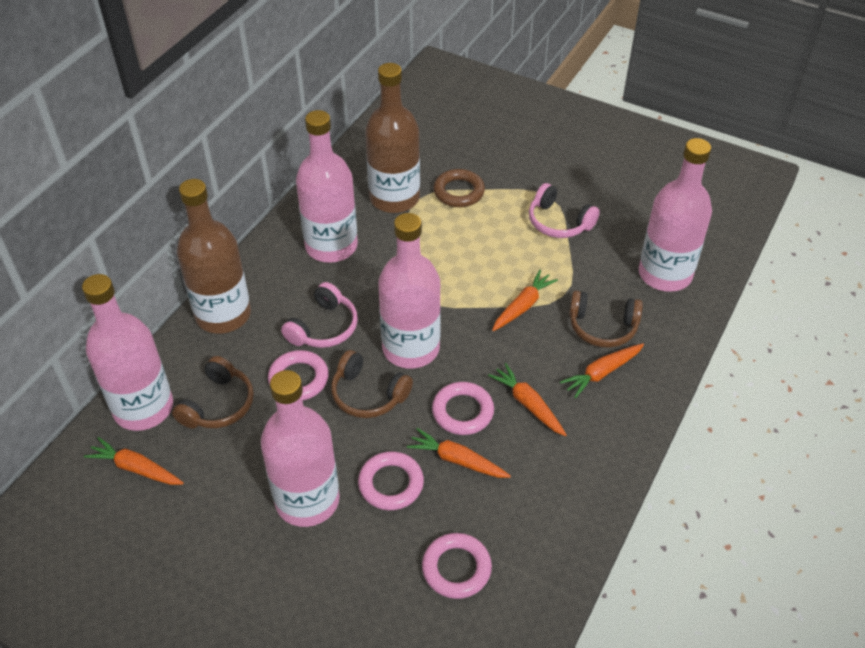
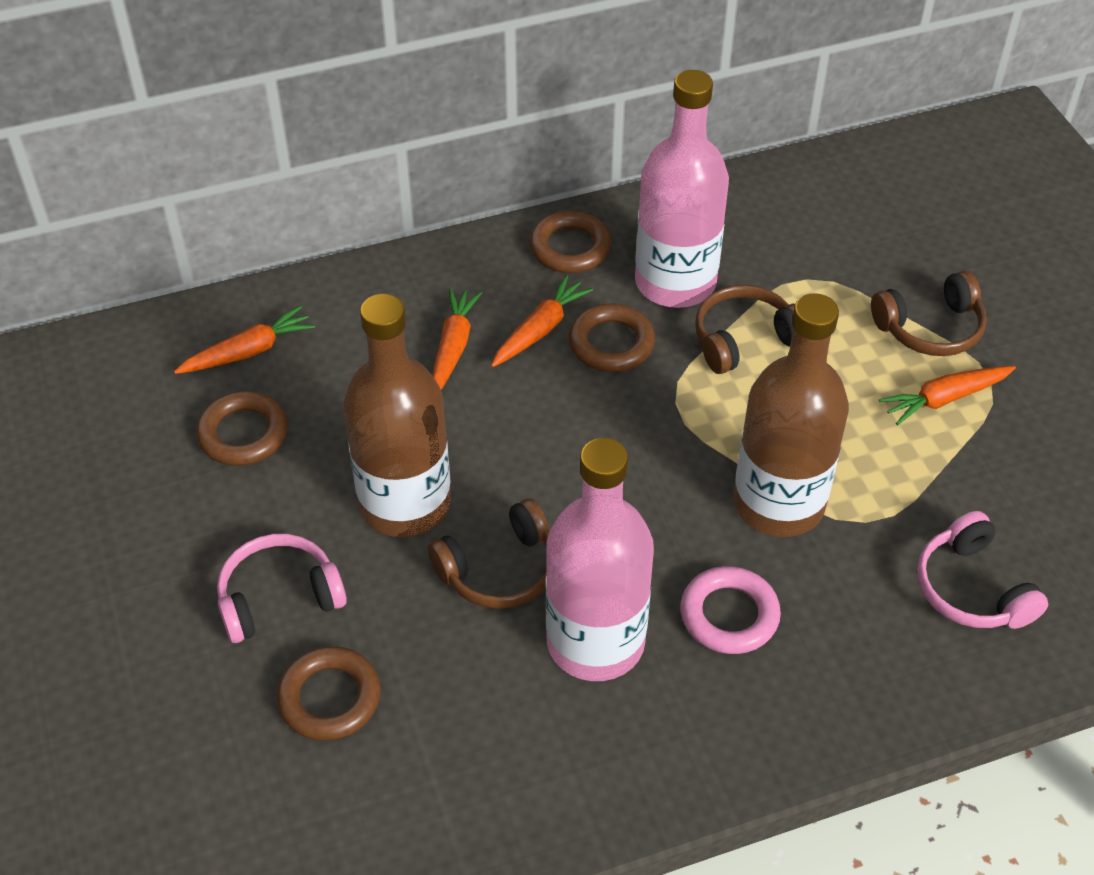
brown ring: [433,169,485,207] = 1 -> [196,391,288,466] [276,646,381,741] [529,211,612,273] [568,304,655,372] = 4
orange carrot: [84,437,184,485] [407,428,511,478] [488,363,567,436] [492,270,558,331] [560,344,644,398] = 5 -> [174,306,315,374] [432,288,482,390] [491,275,593,367] [879,366,1016,425] = 4
pink bottle: [82,274,173,431] [261,370,340,527] [296,110,358,263] [378,213,441,369] [639,138,712,292] = 5 -> [546,438,654,681] [635,70,729,308] = 2
pink ring: [268,350,329,401] [358,451,424,510] [422,533,492,599] [432,382,494,435] = 4 -> [680,566,781,654] = 1

